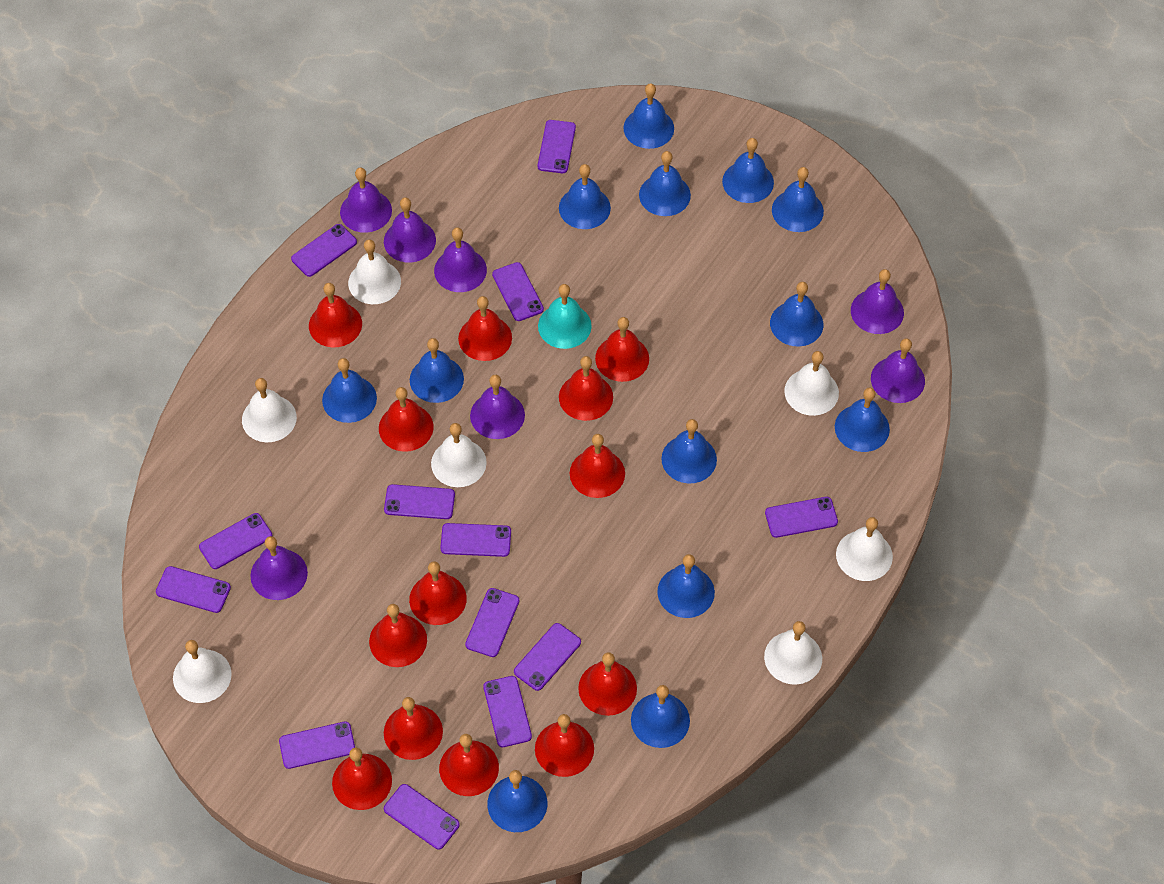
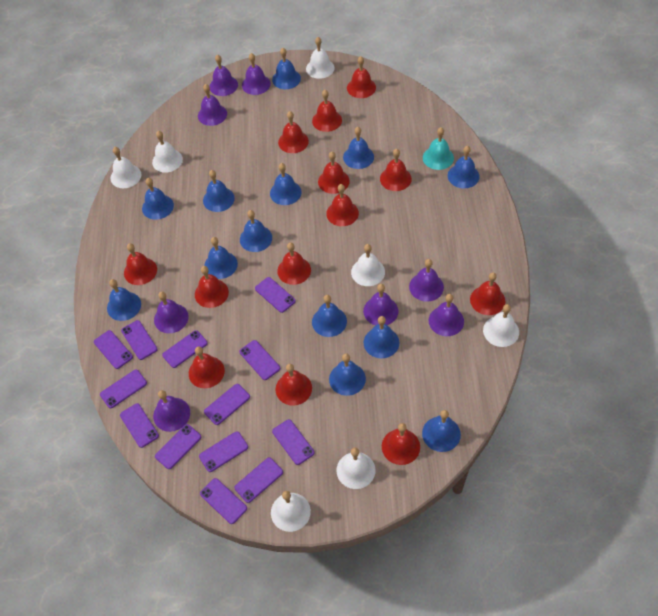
purple bell: [250,536,308,600] [340,168,392,233] [384,197,436,262] [434,227,487,292] [470,375,525,439] [851,269,904,334] [871,338,925,403] = 7 -> [153,390,190,432] [154,292,189,333] [198,84,227,126] [209,54,238,96] [242,53,271,95] [363,284,398,325] [409,259,444,302] [429,294,464,336] = 8

